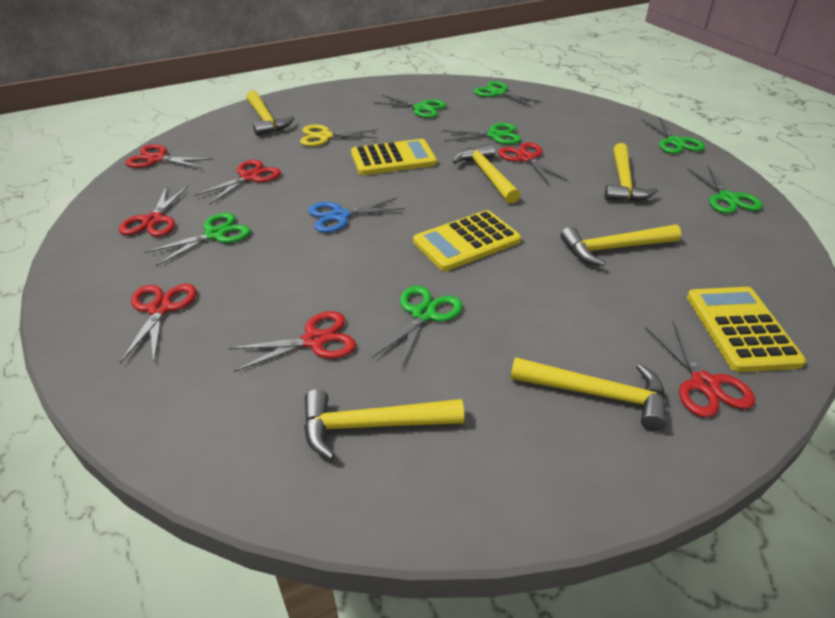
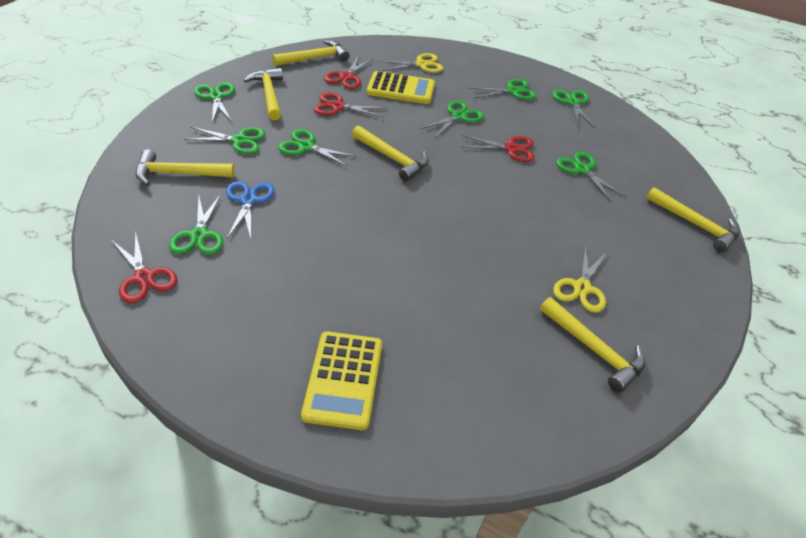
green scissors: [144,213,250,266] [372,286,462,369] [374,95,446,118] [442,123,521,144] [474,81,543,107] [641,117,705,154] [687,166,763,214] = 7 -> [169,194,223,255] [184,127,266,154] [194,82,235,123] [278,129,357,167] [421,101,484,137] [469,79,536,100] [553,90,595,128] [556,152,626,201] = 8
red scissors: [118,186,188,237] [120,284,197,363] [125,144,213,169] [194,159,281,205] [229,311,356,372] [498,142,568,184] [645,321,755,417] = 7 -> [112,231,177,303] [314,92,385,117] [324,55,373,89] [461,135,535,162] = 4
yellow calculator: [351,139,437,175] [413,210,521,271] [687,287,806,372] = 3 -> [301,331,382,430] [367,71,435,104] = 2
yellow scissors: [300,125,378,146] = 1 -> [378,53,443,73] [553,244,608,313] = 2

